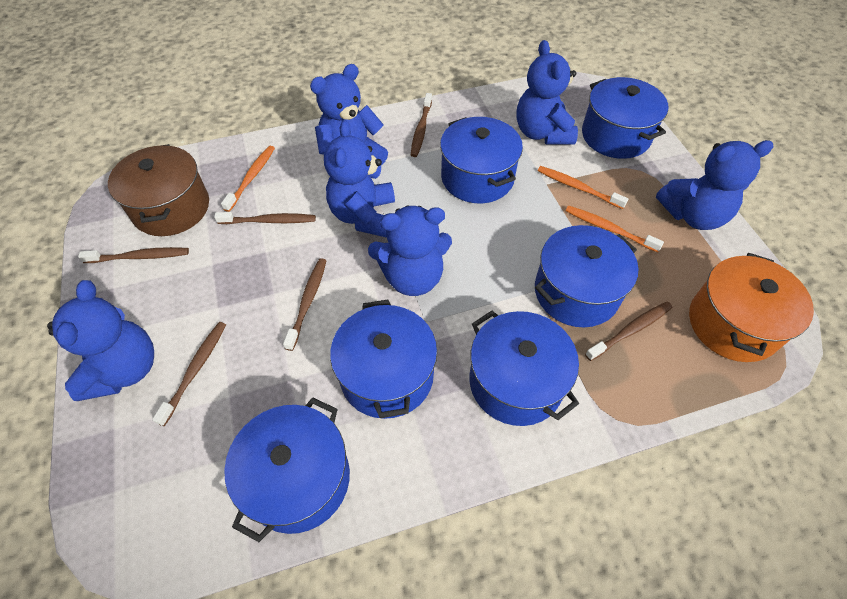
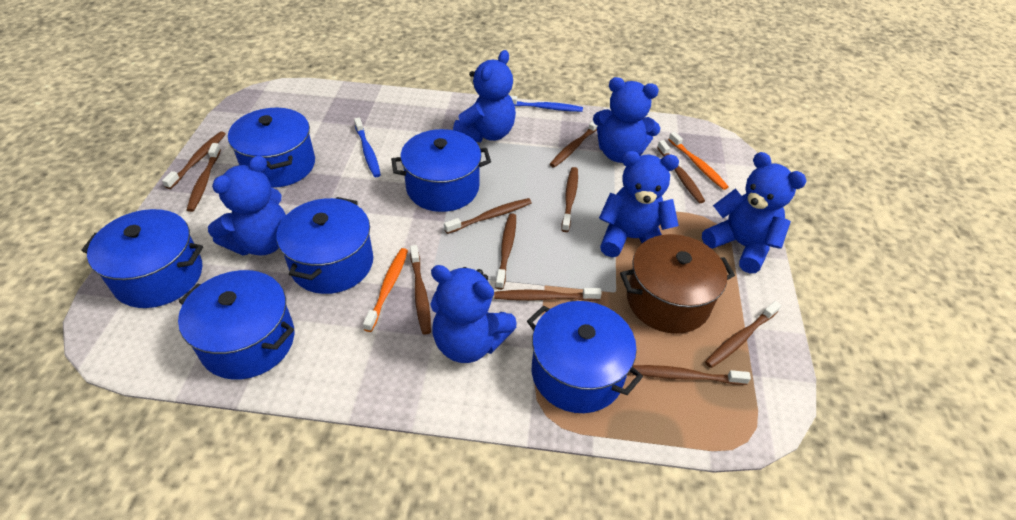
blue toothbrush: none = 0 -> [354,118,381,177] [509,95,583,112] = 2
brown toothbrush: [78,247,189,263] [152,322,226,426] [214,212,316,224] [283,258,326,351] [411,93,432,157] [585,302,672,361] = 6 -> [162,131,226,189] [187,143,221,212] [410,245,431,335] [444,198,532,234] [494,288,602,301] [495,213,516,290] [550,121,597,168] [561,167,578,232] [630,365,751,385] [657,140,705,203] [705,301,781,368] = 11
orange pot: [689,253,814,362] = 1 -> none = 0
orange toothbrush: [221,146,275,212] [538,166,628,209] [566,206,664,252] = 3 -> [363,248,408,332] [668,132,729,190] = 2

